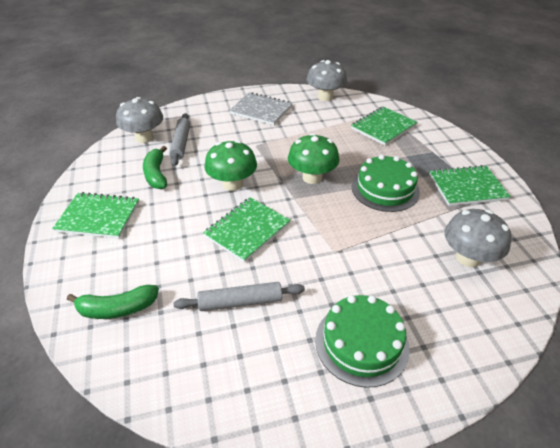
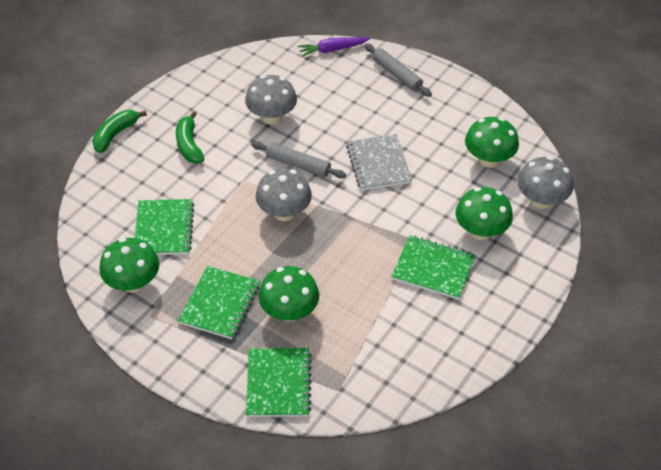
green cake: [315,295,410,388] [351,155,420,212] = 2 -> none = 0
green mushroom: [204,140,257,191] [288,133,340,184] = 2 -> [100,238,159,293] [259,266,319,322] [456,187,513,240] [465,117,519,168] = 4
purple carrot: none = 0 -> [297,37,370,57] = 1

